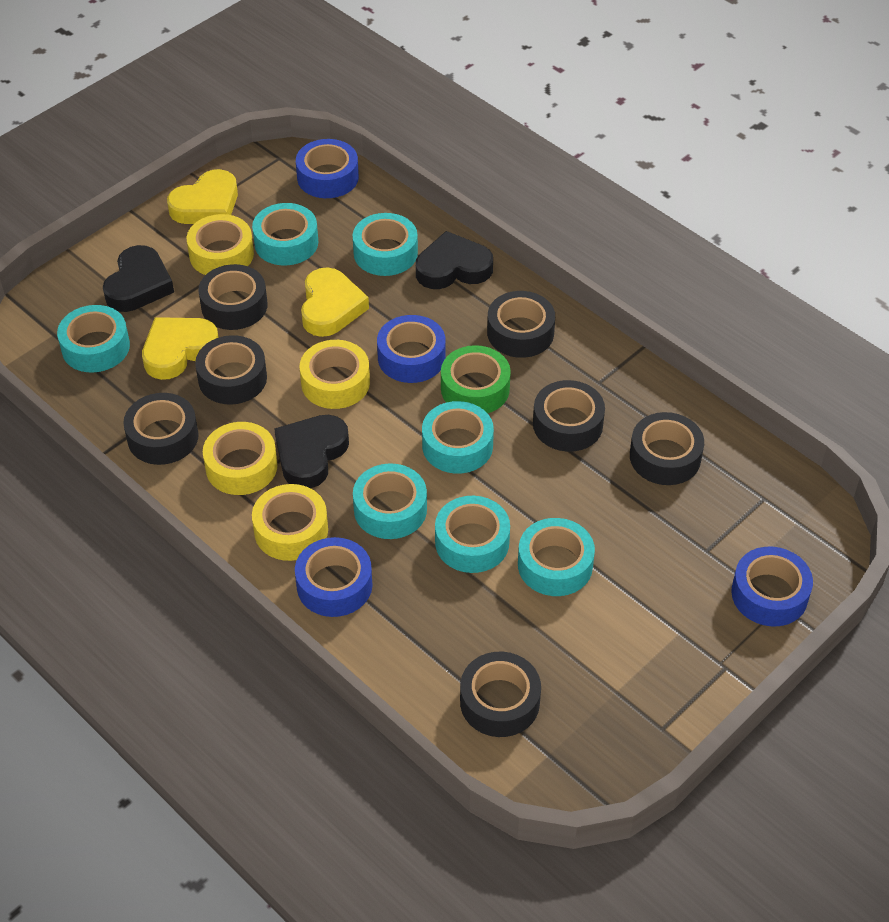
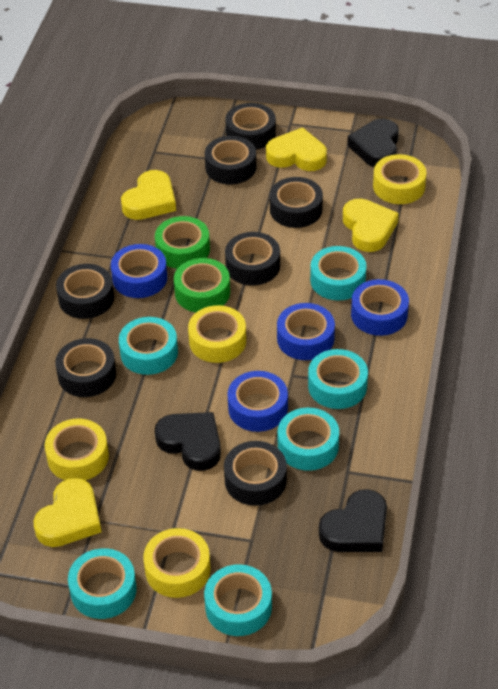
green tape: [441,345,511,413] = 1 -> [155,216,210,269] [174,258,230,312] = 2
turquoise tape: [57,305,130,372] [252,203,318,266] [353,213,418,276] [353,464,427,539] [422,401,494,474] [435,496,510,573] [518,518,595,596] = 7 -> [68,548,137,619] [119,317,178,375] [204,564,272,636] [278,408,339,471] [308,349,368,409] [310,246,366,301] = 6
yellow heart: [142,317,219,380] [167,169,238,224] [301,267,369,337] = 3 -> [34,478,101,547] [121,170,176,220] [266,127,327,171] [343,199,399,252] = 4

